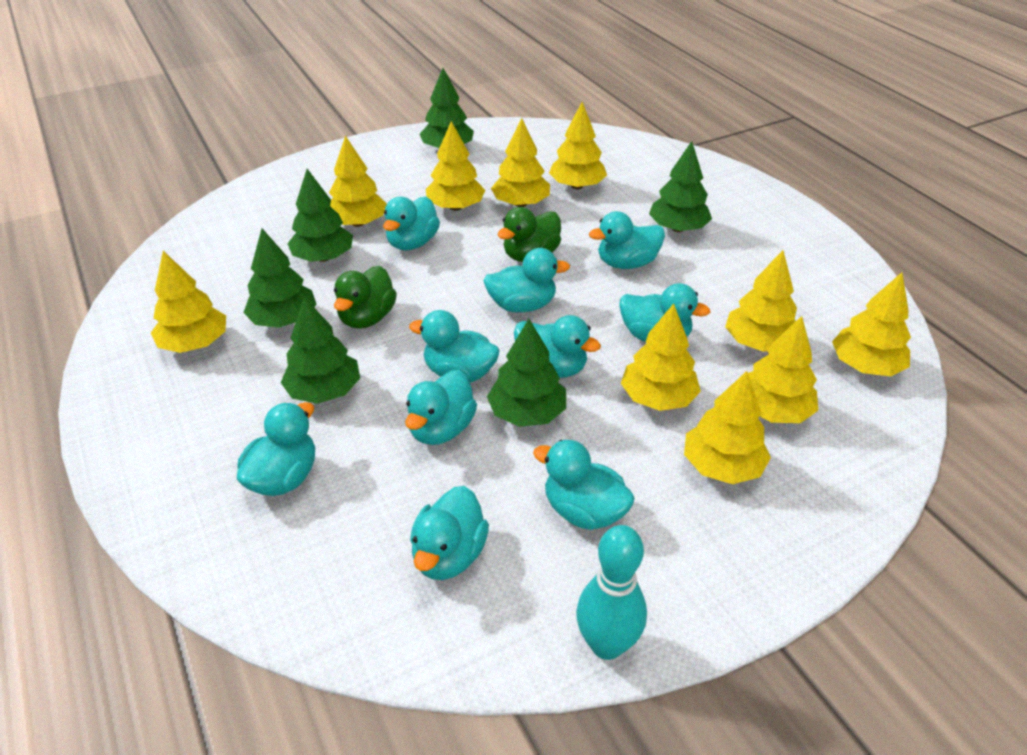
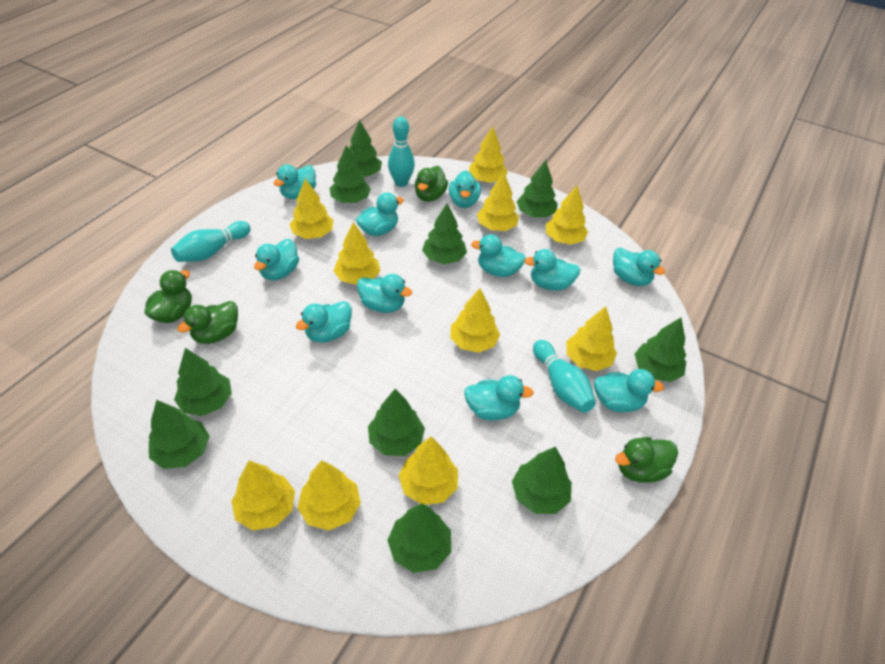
green duck: [334,266,397,329] [498,207,561,262] = 2 -> [145,270,192,323] [177,301,238,344] [414,166,448,202] [615,437,678,483] = 4
green tree: [243,229,317,328] [281,297,360,404] [287,169,353,262] [420,68,474,148] [487,319,566,427] [649,141,712,232] = 6 -> [148,400,210,469] [174,348,232,416] [330,145,371,203] [349,120,382,177] [368,389,425,456] [387,503,451,573] [422,203,467,264] [512,447,572,514] [517,160,558,218] [635,318,686,382] = 10
turquoise bowling pin: [576,525,647,660] = 1 -> [171,221,251,262] [388,117,415,187] [533,340,596,413] = 3
turquoise duck: [237,402,315,496] [383,197,440,250] [405,370,477,445] [409,310,500,383] [410,486,489,580] [483,248,570,312] [514,315,601,378] [533,440,635,530] [589,211,665,269] [619,283,710,342] = 10 -> [254,239,299,280] [273,165,316,199] [296,301,352,343] [356,193,404,236] [357,274,412,313] [449,171,481,208] [464,375,534,421] [471,234,526,277] [524,249,581,291] [594,369,664,412] [613,247,665,286] = 11

